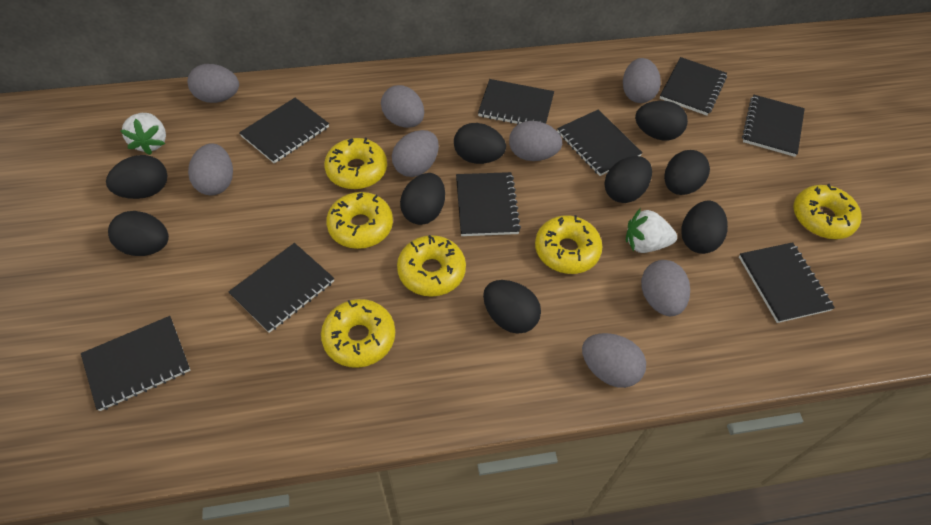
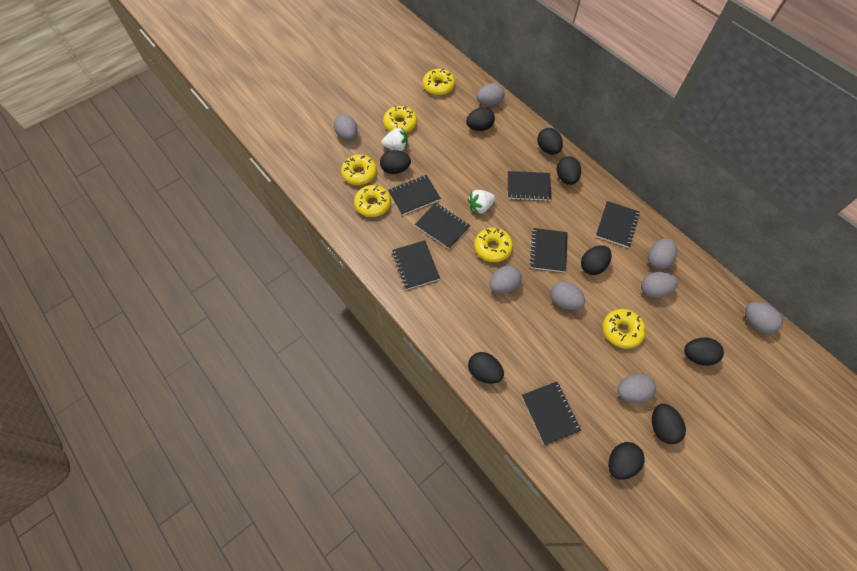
black notebook: [81,316,191,411] [228,243,334,333] [239,98,329,163] [456,172,521,236] [478,79,554,125] [557,109,643,176] [660,57,727,116] [739,242,835,323] [742,95,805,157] = 9 -> [388,175,441,215] [392,240,440,290] [415,203,470,249] [508,171,552,201] [522,381,581,445] [530,228,568,273] [595,201,640,248] = 7

